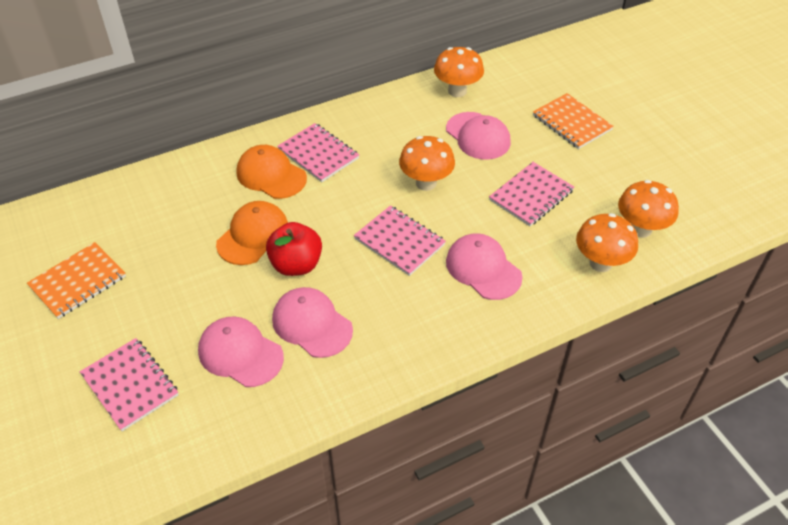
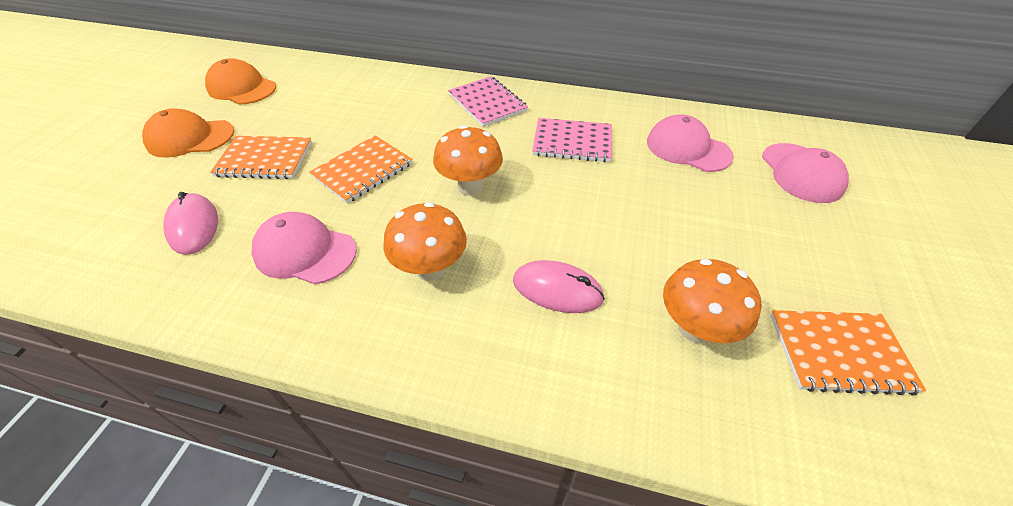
orange mushroom: [399,136,455,191] [434,47,484,97] [576,213,638,272] [618,180,679,238] = 4 -> [384,202,467,281] [433,125,503,195] [663,259,761,343] = 3
orange notebook: [27,242,126,319] [533,93,614,149] = 2 -> [210,136,312,179] [309,136,413,204] [770,310,926,396] = 3
pink cap: [198,317,284,387] [272,287,353,358] [446,112,511,160] [446,233,523,300] = 4 -> [251,212,357,284] [647,114,734,172] [762,143,849,203] = 3
pink mouse: none = 0 -> [163,192,218,255] [513,260,605,313] = 2
pink notebook: [80,338,178,431] [277,123,359,182] [354,205,446,276] [489,162,574,226] = 4 -> [448,76,528,127] [532,118,612,162] = 2
red apple: [266,222,322,276] = 1 -> none = 0

